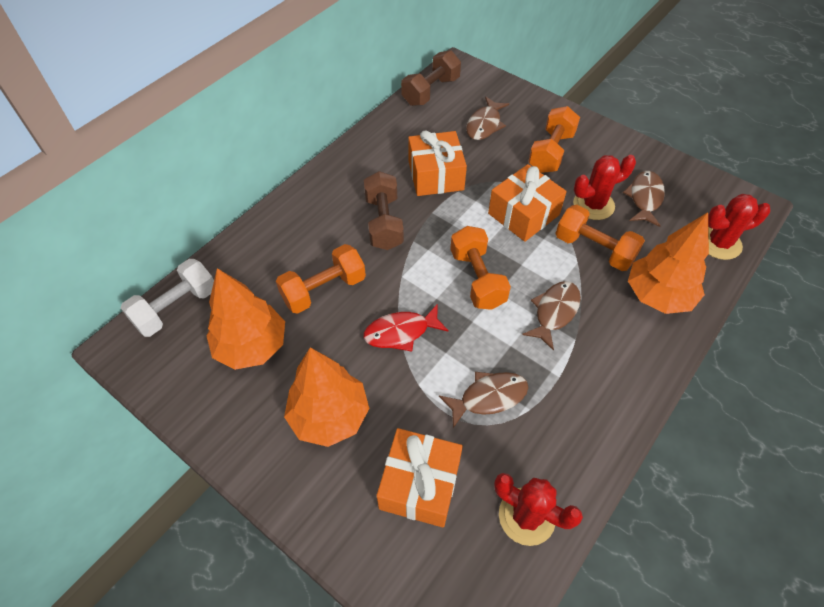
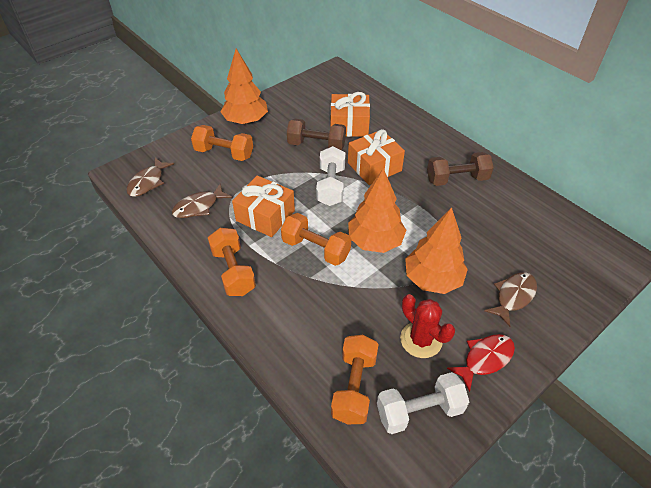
brown fish: [439,372,529,428] [466,97,509,140] [522,281,581,351] [623,171,665,227] = 4 -> [126,157,174,197] [172,184,232,218] [484,272,537,327] = 3
red cactus: [494,473,583,546] [573,155,636,220] [708,194,770,260] = 3 -> [400,294,455,358] = 1
white dumbbell: [121,259,214,337] = 1 -> [316,146,346,206] [377,372,469,434] = 2

